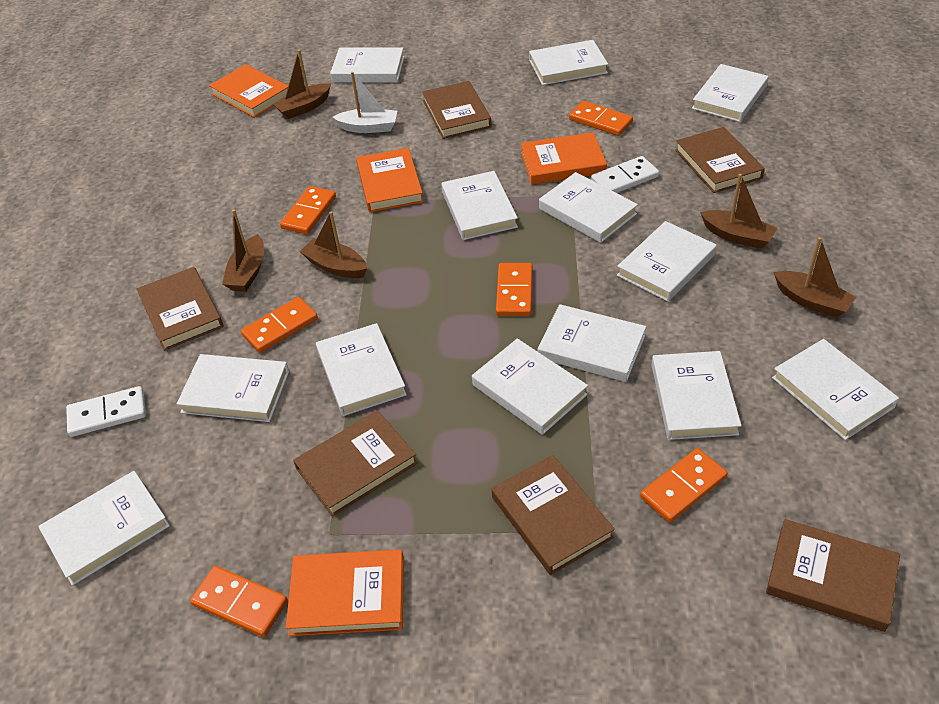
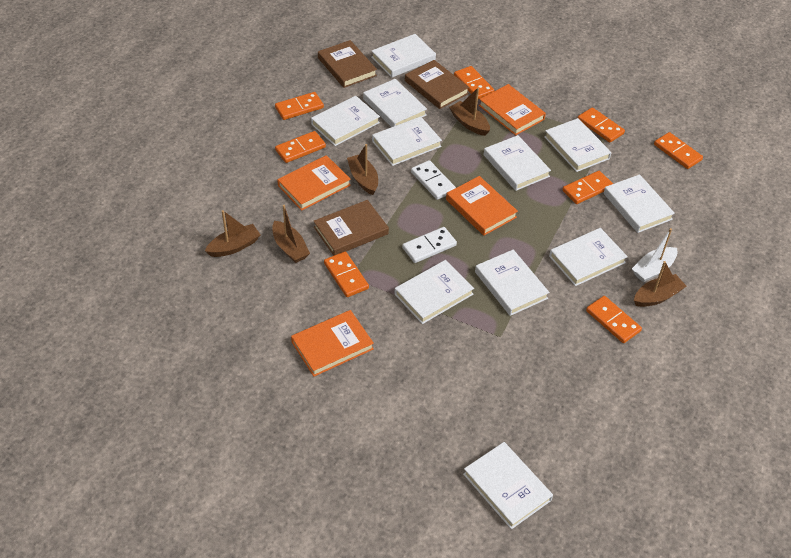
brown book: [137,267,223,351] [293,411,418,516] [422,81,492,139] [492,455,615,575] [675,127,765,193] [766,519,900,632] = 6 -> [313,200,389,256] [318,40,377,88] [405,60,469,109] = 3
orange domino: [190,566,288,637] [241,297,318,353] [280,186,336,234] [496,263,533,316] [569,101,633,136] [640,448,727,523] = 6 -> [275,92,324,120] [275,131,326,163] [324,251,369,297] [454,66,495,99] [562,171,613,204] [578,107,625,143] [586,296,642,343] [654,132,703,169] = 8
white book: [38,471,170,586] [177,354,289,422] [316,323,407,416] [330,47,404,82] [441,171,518,240] [472,338,588,435] [529,40,608,85] [537,304,646,382] [539,172,638,243] [617,221,717,302] [652,351,742,440] [692,64,768,122] [772,339,899,440] = 13 -> [311,96,380,146] [363,79,427,127] [372,34,436,78] [372,116,442,166] [394,260,474,324] [463,442,553,529] [475,249,550,316] [484,135,551,191] [544,118,611,172] [549,228,628,286] [604,174,675,233] = 11

